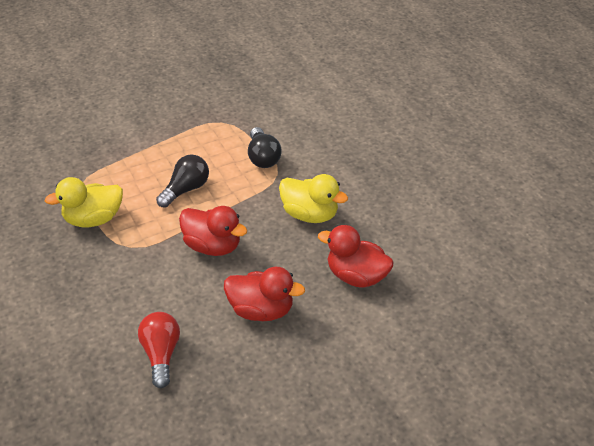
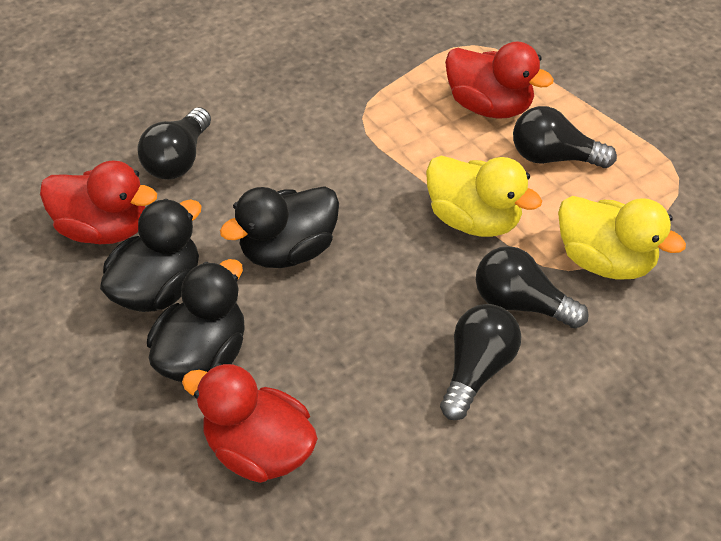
black duck: none = 0 -> [100,199,202,312] [147,259,245,382] [220,186,339,268] = 3
black light bulb: [156,155,209,208] [248,127,282,168] = 2 -> [137,107,211,180] [440,304,521,420] [476,246,589,329] [513,106,617,168] = 4
red light bulb: [138,312,180,388] = 1 -> none = 0

